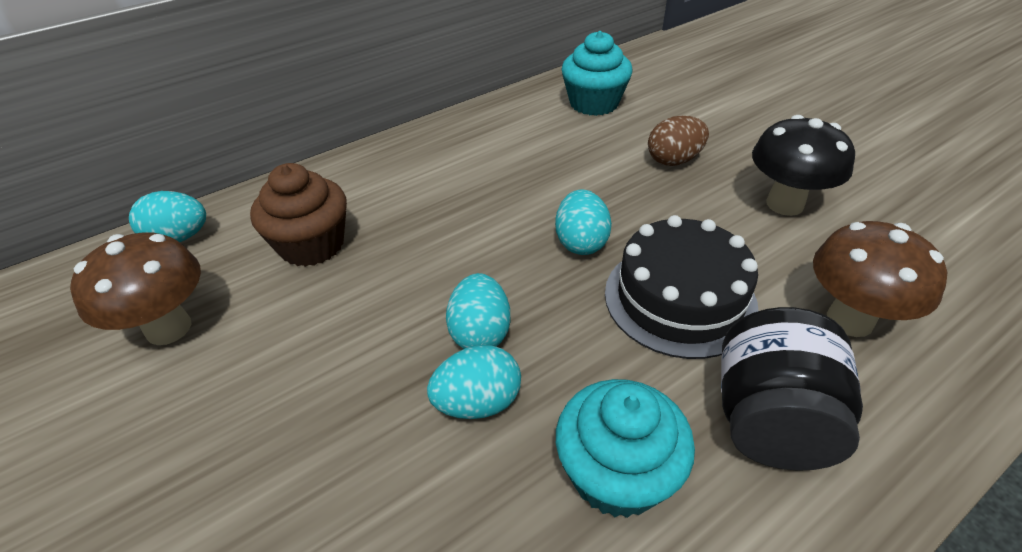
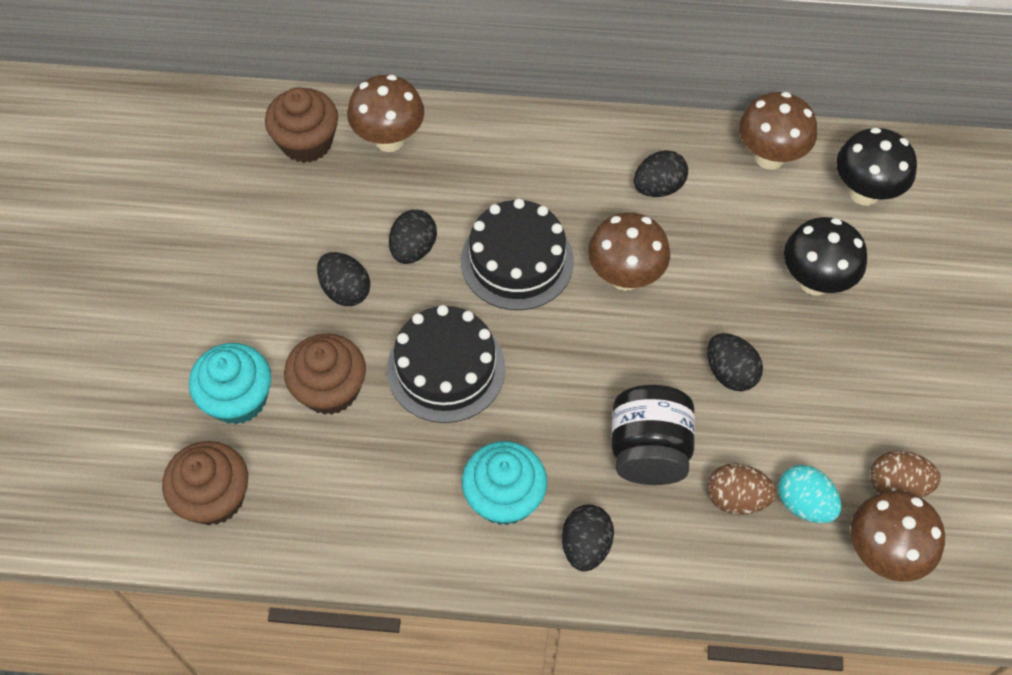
black cake: [605,215,758,359] = 1 -> [387,305,505,423] [461,199,574,310] = 2
black egg: none = 0 -> [317,252,370,306] [389,210,437,264] [562,505,614,571] [634,150,688,197] [707,333,763,391] = 5
black mushroom: [752,115,855,216] = 1 -> [784,217,867,295] [836,127,917,206] = 2
brown cupcake: [250,163,347,267] = 1 -> [162,441,248,525] [265,87,338,163] [284,333,366,415] = 3
brown egg: [648,116,709,166] = 1 -> [707,463,776,515] [870,451,941,498] = 2
brown mushroom: [70,232,201,345] [813,221,947,337] = 2 -> [347,75,424,152] [588,212,670,291] [739,92,817,170] [850,491,945,582] = 4
turquoise egg: [129,191,206,242] [427,345,521,419] [446,273,510,349] [555,189,612,255] = 4 -> [778,465,842,523] = 1

